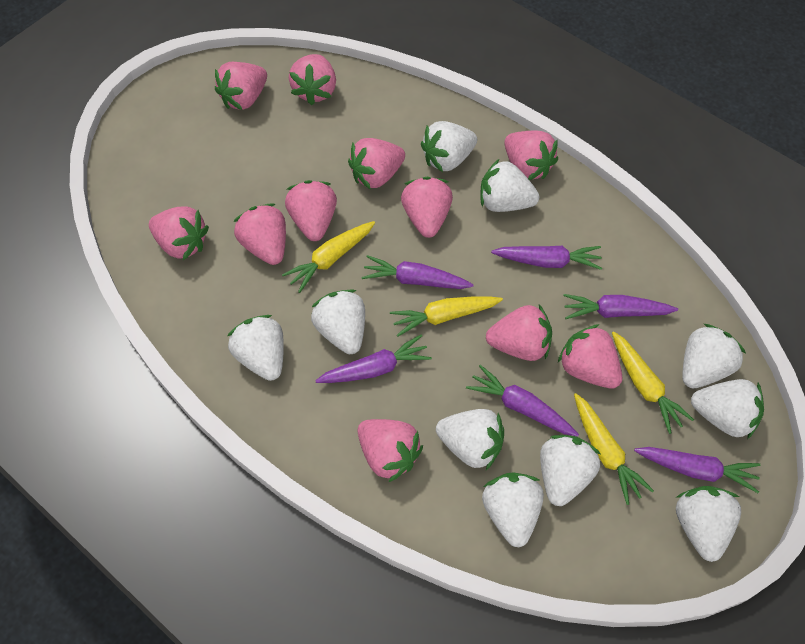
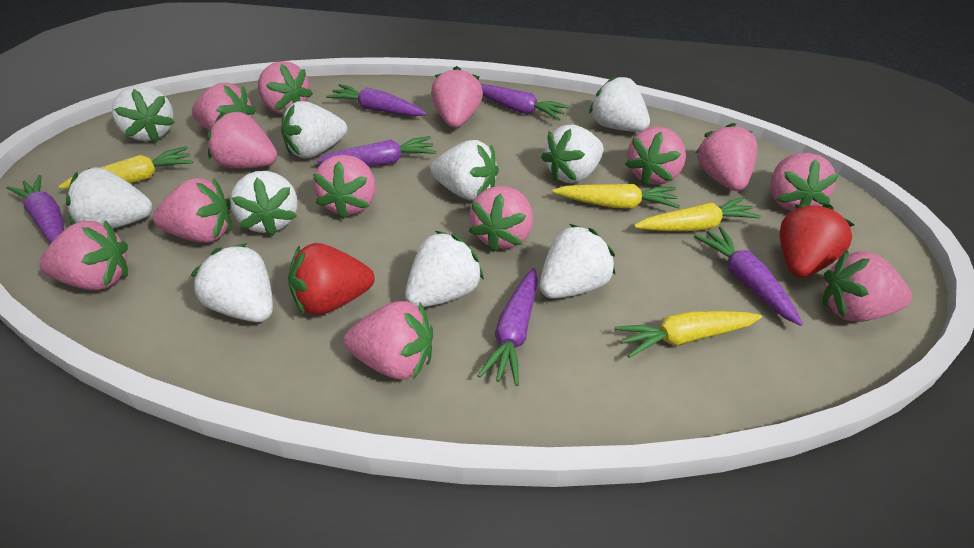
pink strawberry: [149,206,209,260] [215,62,267,110] [233,203,286,265] [285,180,337,241] [289,54,336,105] [348,138,405,190] [357,419,423,482] [401,177,453,238] [486,305,552,361] [504,131,558,180] [558,324,622,389] = 11 -> [39,220,128,290] [153,178,232,243] [192,83,256,131] [207,111,277,169] [258,61,313,114] [313,155,376,219] [344,301,433,380] [431,66,483,128] [469,186,533,252] [625,127,686,186] [696,123,757,191] [770,153,839,211] [823,250,912,322] = 13
red strawberry: none = 0 -> [288,243,374,315] [780,204,854,278] = 2

